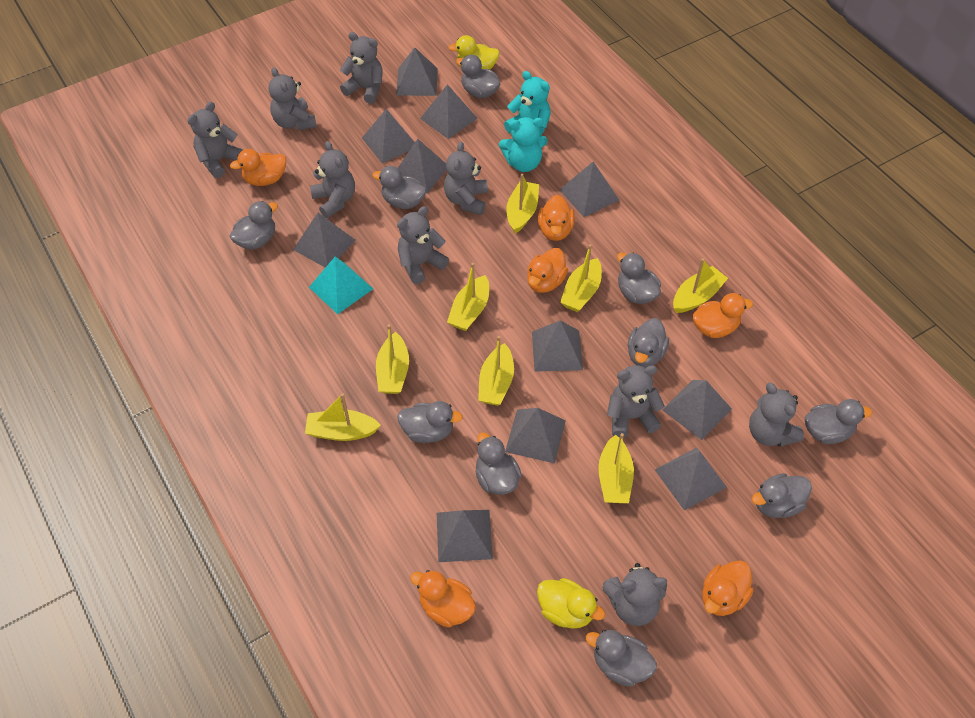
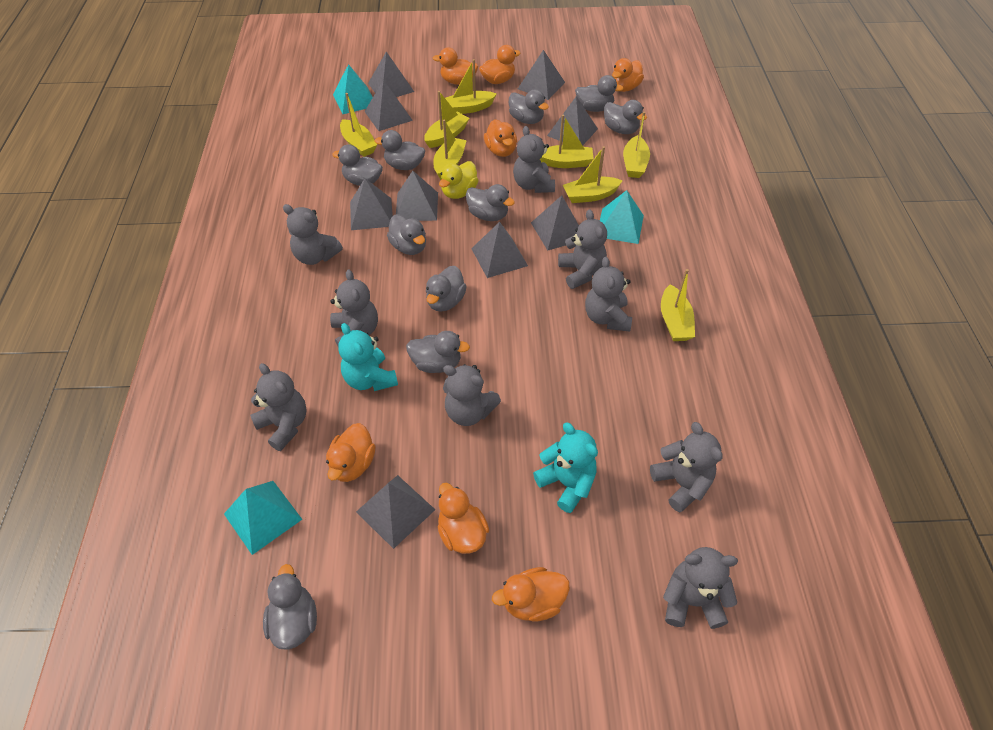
grey pyramid: [293,213,356,268] [362,109,415,163] [396,47,438,96] [398,139,446,194] [420,84,478,139] [437,510,493,562] [505,408,566,463] [532,320,583,372] [559,162,619,217] [655,447,727,511] [662,380,732,440] = 11 -> [350,178,393,230] [356,475,435,549] [364,80,413,131] [368,52,414,97] [396,171,438,221] [471,222,528,278] [518,50,565,100] [531,195,579,250] [547,96,598,145] = 9
orange duck: [230,149,286,186] [410,570,476,628] [527,248,568,293] [538,195,575,241] [692,293,753,338] [702,560,754,616] = 6 -> [326,423,376,482] [433,48,478,85] [438,483,489,554] [479,45,520,84] [484,119,517,157] [492,567,570,622] [612,58,644,92] = 7
turquoise pyramid: [309,257,373,314] = 1 -> [224,481,302,555] [333,64,373,114] [600,190,644,244] = 3
yellow duck: [448,35,500,70] [537,578,605,629] = 2 -> [439,161,479,199] = 1

